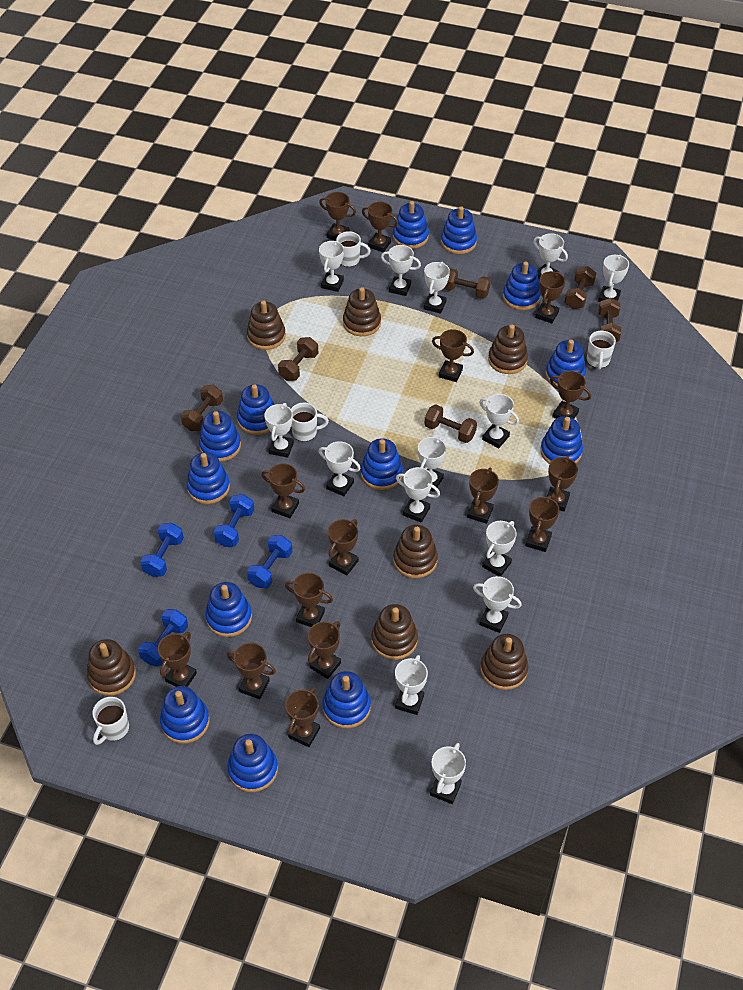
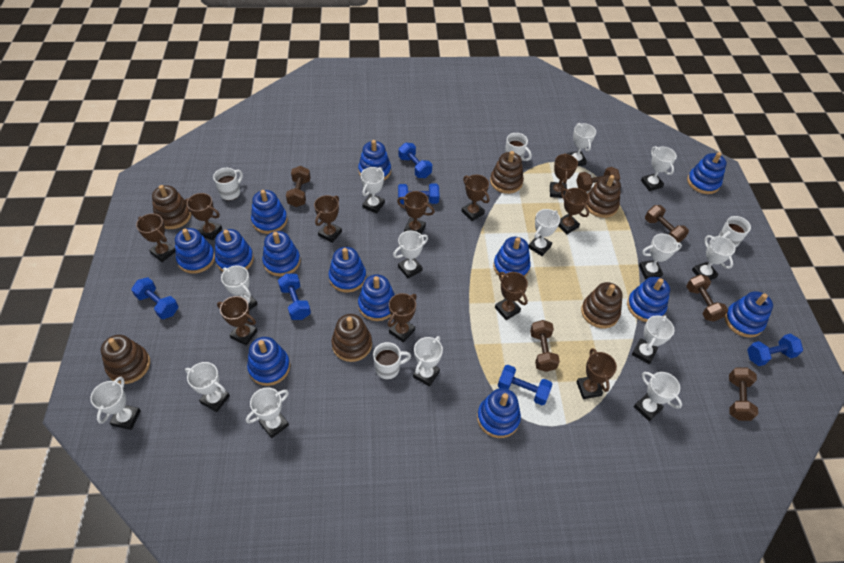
blue dumbbell: [138,609,188,666] [141,523,184,577] [214,494,254,547] [247,535,292,588] = 4 -> [131,277,179,319] [278,273,311,320] [398,184,439,204] [399,143,432,178] [498,365,552,405] [747,334,803,366] = 6
brown stacking toy: [87,639,136,696] [247,301,286,350] [343,287,381,336] [371,604,418,660] [393,525,438,578] [480,634,528,690] [488,325,528,374] = 7 -> [101,335,150,384] [152,185,191,229] [331,314,372,362] [490,151,524,194] [581,282,623,328] [586,175,621,218] = 6
brown trophy: [158,632,197,687] [227,643,276,699] [261,463,305,518] [285,573,333,627] [285,687,320,747] [308,621,341,679] [319,192,356,240] [328,519,359,576] [362,202,398,252] [432,329,474,382] [467,468,499,524] [525,495,559,552] [535,271,565,323] [547,456,578,511] [550,371,591,419] = 15 -> [136,213,175,262] [184,193,222,241] [217,296,257,346] [314,195,342,243] [388,293,417,343] [397,191,435,234] [462,175,490,221] [495,272,528,320] [550,153,578,198] [558,188,589,234] [576,348,617,399] = 11

